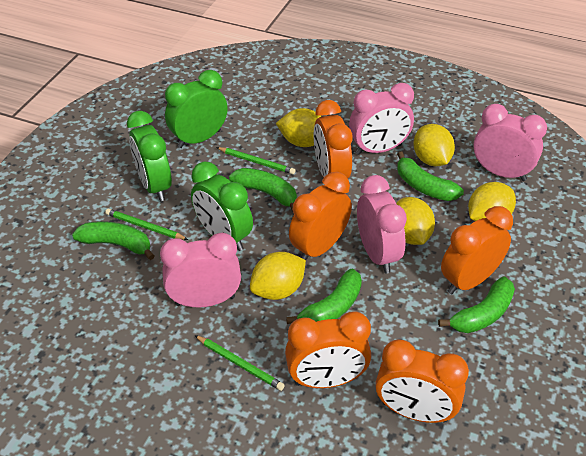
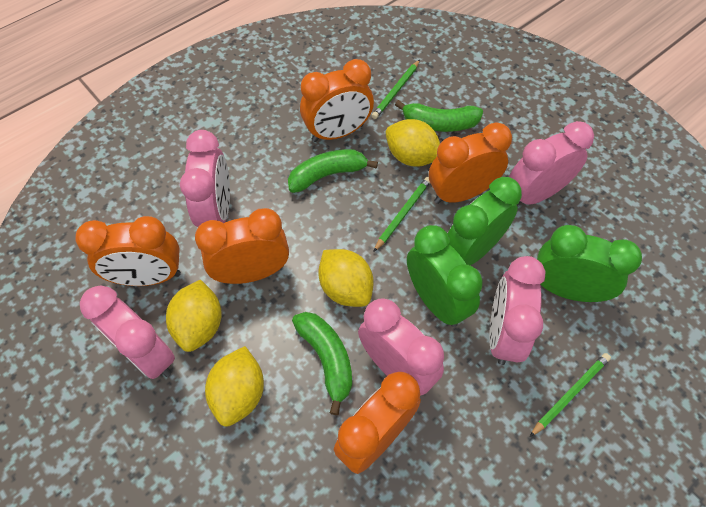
green banana: [72,221,155,260] [229,168,297,212] [286,269,362,324] [397,151,464,201] [438,276,515,333] = 5 -> [288,149,378,193] [292,312,352,415] [395,100,483,132] = 3
pink clock: [160,233,241,308] [349,83,414,155] [357,175,407,274] [473,104,547,181] = 4 -> [80,285,175,379] [180,130,230,227] [358,298,444,396] [489,256,546,365] [509,121,594,205] = 5
yellow lemon: [250,252,306,300] [276,108,322,147] [396,197,435,245] [413,124,455,166] [468,182,516,221] = 5 -> [166,280,222,352] [205,346,264,427] [318,249,374,307] [386,119,440,167] = 4

